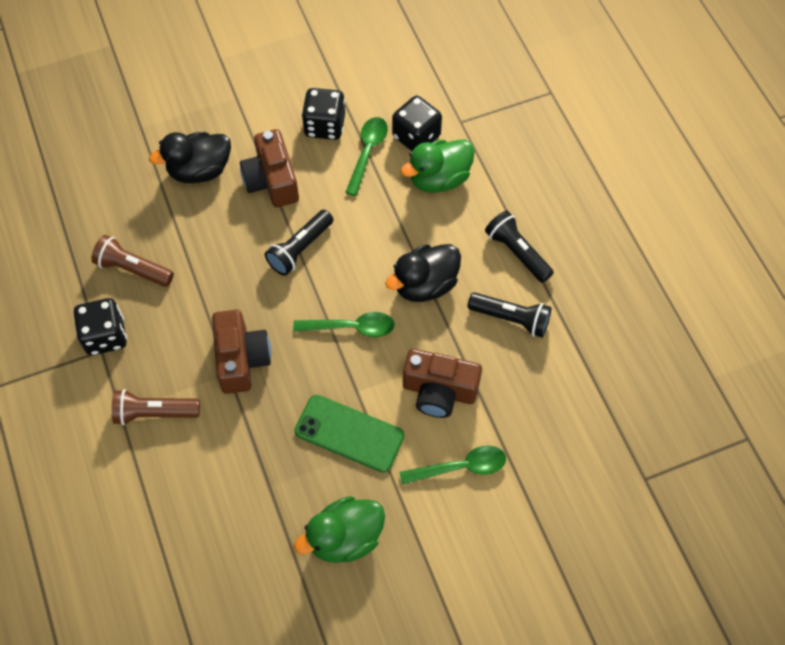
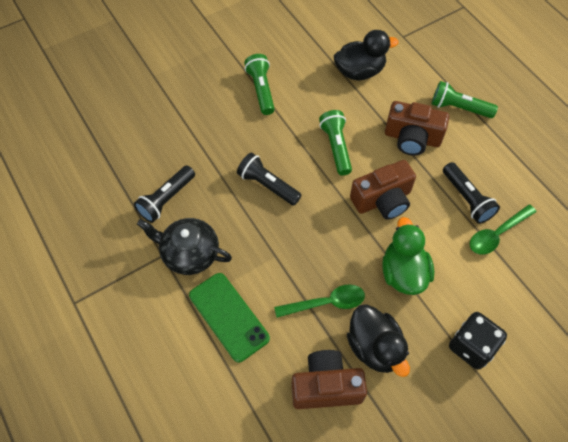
black dice: [74,298,127,355] [302,88,345,140] [392,96,442,151] = 3 -> [449,312,507,370] = 1
black teapot: none = 0 -> [137,218,232,275] = 1
brown flashlight: [91,235,174,287] [112,389,200,425] = 2 -> none = 0
green duck: [294,496,385,563] [401,140,475,193] = 2 -> [382,217,434,295] = 1
green flashlight: none = 0 -> [244,54,275,115] [319,110,352,176] [432,81,498,118] = 3
green spoon: [293,312,395,337] [345,117,388,196] [400,445,506,485] = 3 -> [274,284,365,318] [470,204,537,254] = 2

